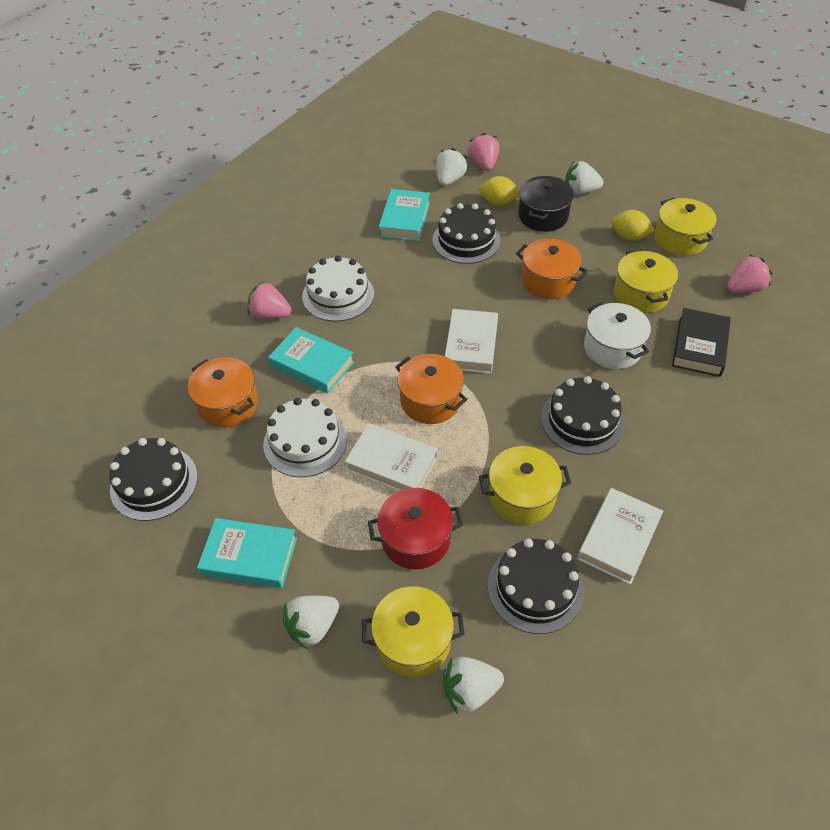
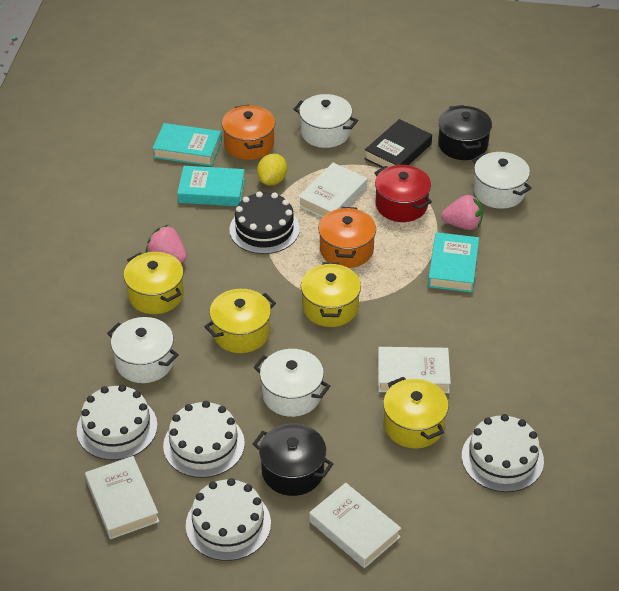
black cake: [109,438,198,521] [432,203,500,264] [488,539,584,634] [541,376,624,455] = 4 -> [229,191,300,254] = 1
black pot: [518,176,574,232] = 1 -> [253,423,334,496] [438,105,492,160] = 2
orange pot: [188,357,258,428] [395,354,468,424] [516,238,588,299] = 3 -> [222,105,275,160] [318,207,376,268] = 2
pink strawberry: [247,281,291,320] [468,133,499,171] [727,254,773,293] = 3 -> [146,225,187,263] [441,194,483,230] = 2
white book: [345,423,438,491] [445,309,498,374] [577,488,663,585] = 3 -> [85,456,159,539] [298,163,367,218] [309,483,401,568] [378,347,451,393] = 4
white cake: [263,398,347,477] [302,256,374,321] = 2 -> [77,385,158,460] [163,401,245,478] [186,478,271,561] [462,414,544,492] = 4
white pot: [584,302,651,369] = 1 -> [107,317,179,383] [254,349,330,417] [294,94,358,148] [472,152,532,209] = 4
white strawberry: [282,595,339,650] [436,148,468,186] [443,657,504,714] [565,161,603,195] = 4 -> none = 0
yellow lemon: [478,176,519,206] [612,210,655,241] = 2 -> [257,154,287,185] = 1

